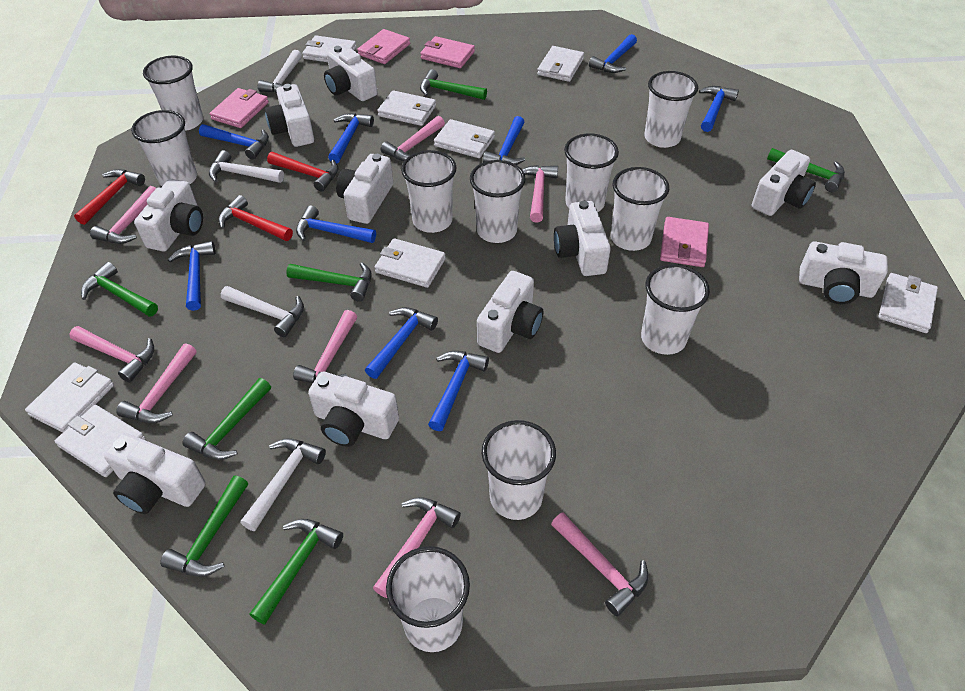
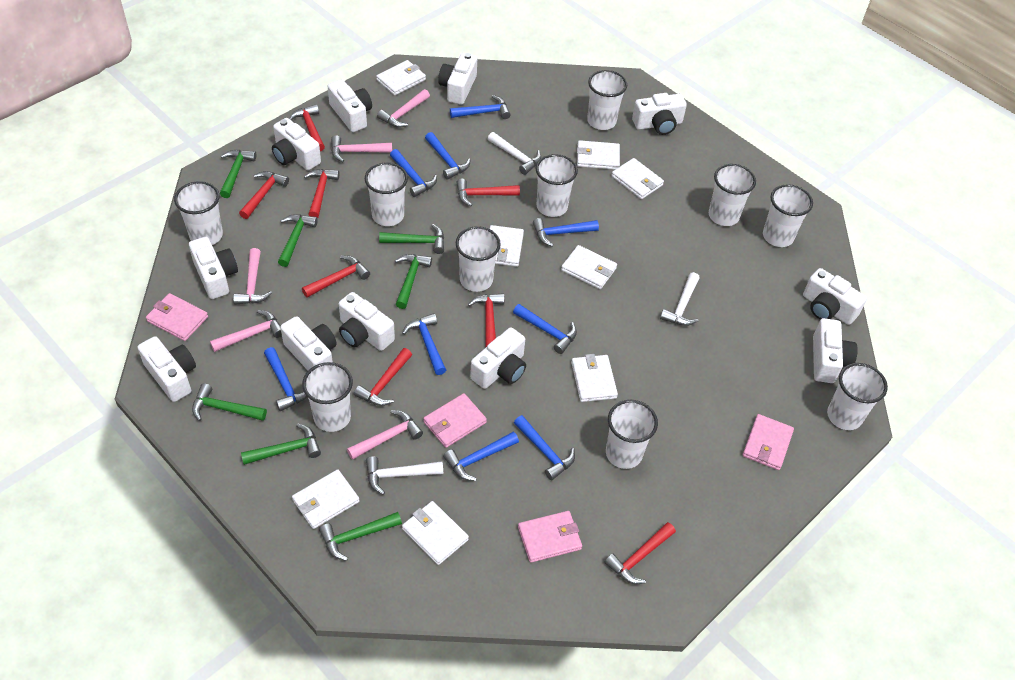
pink hammer: [69,326,154,383] [90,186,156,244] [116,343,197,423] [293,310,357,383] [373,497,461,598] [381,116,445,161] [522,165,558,222] [551,512,649,616] = 8 -> [210,310,282,352] [233,248,272,305] [331,135,392,162] [347,410,423,460] [377,89,430,128] = 5
red hammer: [74,169,145,225] [218,195,293,241] [267,152,339,192] = 3 -> [239,171,289,219] [289,104,325,151] [302,256,370,298] [304,169,340,218] [354,348,412,406] [456,179,520,207] [468,293,504,348] [604,522,676,584] = 8
white camera: [104,433,206,514] [134,179,203,251] [265,84,314,147] [308,372,399,447] [324,46,377,101] [336,154,393,224] [477,271,543,353] [554,201,611,276] [752,150,816,216] [799,241,888,304] = 10 -> [138,336,196,402] [189,237,238,299] [272,118,321,170] [280,316,337,370] [328,79,372,132] [339,292,395,351] [438,53,477,105] [470,327,526,389] [632,93,687,135] [803,268,867,325] [813,318,858,383] = 11
white hammer: [209,150,284,183] [221,286,304,337] [240,439,326,531] [258,50,302,93] = 4 -> [366,456,443,495] [488,132,541,175] [660,272,700,326] = 3

